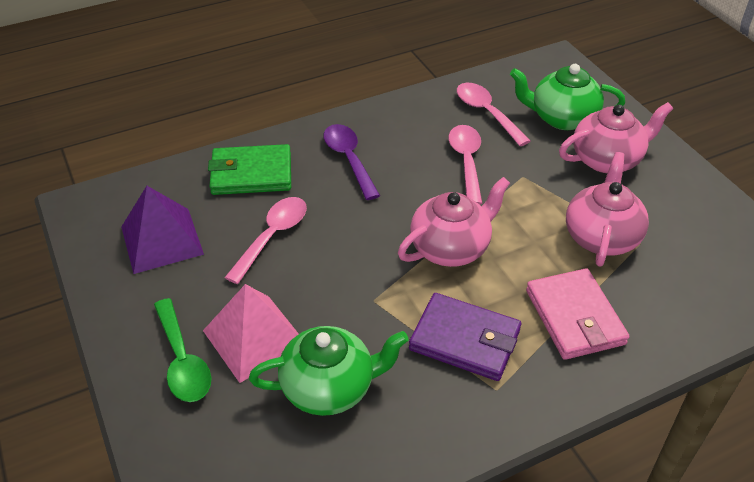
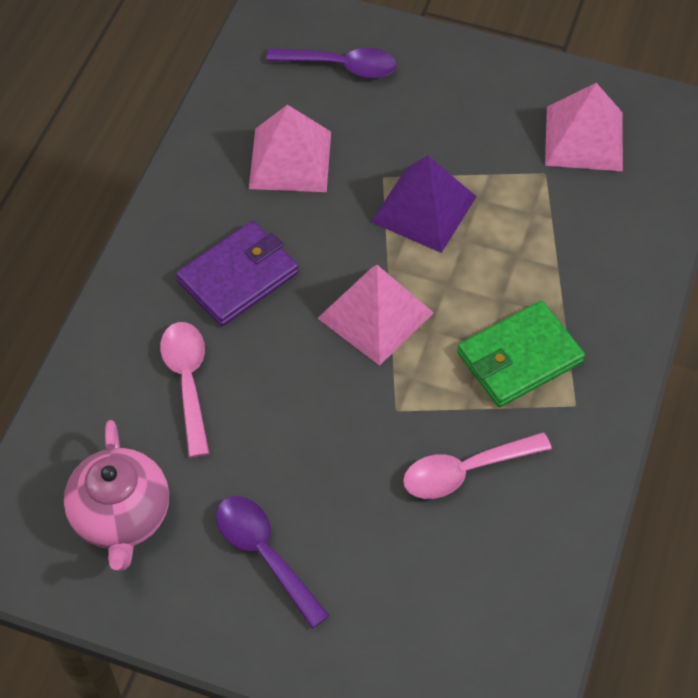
green spoon: [154,298,211,402] = 1 -> none = 0
green teapot: [249,326,409,416] [510,64,625,130] = 2 -> none = 0
pink pyramid: [203,284,299,383] = 1 -> [249,105,331,192] [317,265,434,366] [545,83,623,171] = 3
pink spoon: [224,197,307,284] [448,125,482,205] [457,83,530,146] = 3 -> [160,322,210,458] [403,432,552,499] = 2
pink teapot: [398,177,510,267] [559,102,673,173] [566,152,649,267] = 3 -> [64,420,169,571] = 1
pink wallet: [526,268,630,360] = 1 -> none = 0
purple spoon: [324,124,380,200] = 1 -> [216,496,330,629] [266,48,397,78] = 2

